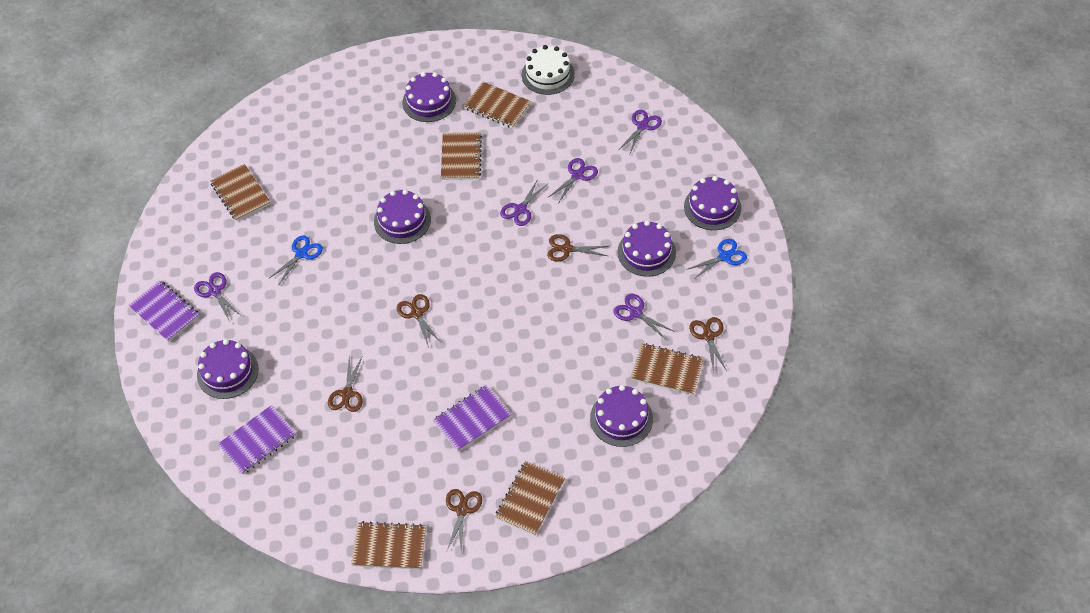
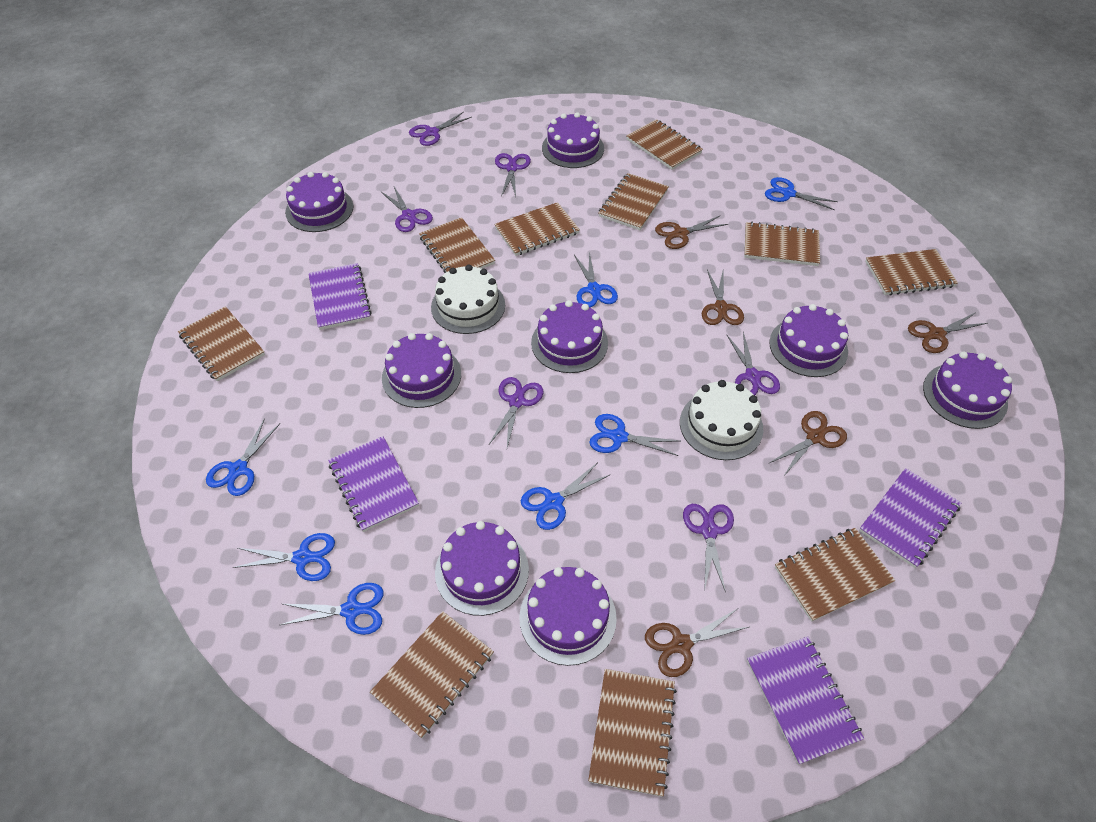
blue scissors: [268,236,323,286] [686,239,747,279] = 2 -> [206,418,280,496] [233,533,335,581] [280,583,384,635] [521,462,610,530] [574,251,618,307] [589,414,679,456] [765,177,838,210] = 7
brown notebook: [210,164,271,221] [351,521,426,569] [441,132,482,180] [464,82,531,128] [495,461,565,536] [630,343,704,395] = 6 -> [178,306,265,382] [370,611,494,738] [419,217,495,273] [494,202,580,256] [588,669,677,797] [598,173,669,230] [626,119,703,170] [744,222,820,266] [775,528,895,622] [865,249,958,296] = 10
purple cake: [197,339,258,399] [374,189,431,244] [402,72,456,122] [590,385,653,447] [618,221,676,277] [684,176,741,230] = 6 -> [285,172,353,232] [382,333,461,408] [435,521,529,616] [519,567,617,666] [531,300,608,373] [542,112,604,168] [769,304,848,377] [923,351,1012,429] = 8
purple notebook: [128,280,200,342] [218,405,297,474] [433,385,511,452] = 3 -> [308,263,372,330] [328,436,419,532] [747,636,864,765] [859,468,962,568] = 4
purple scissors: [194,272,240,322] [500,179,548,226] [549,158,598,204] [614,294,675,339] [620,110,662,153] = 5 -> [380,187,433,232] [409,112,472,146] [489,377,543,448] [495,153,531,197] [683,504,734,592] [727,332,780,395] = 6
white cake: [522,45,575,95] = 1 -> [431,265,505,334] [680,380,763,460] = 2

